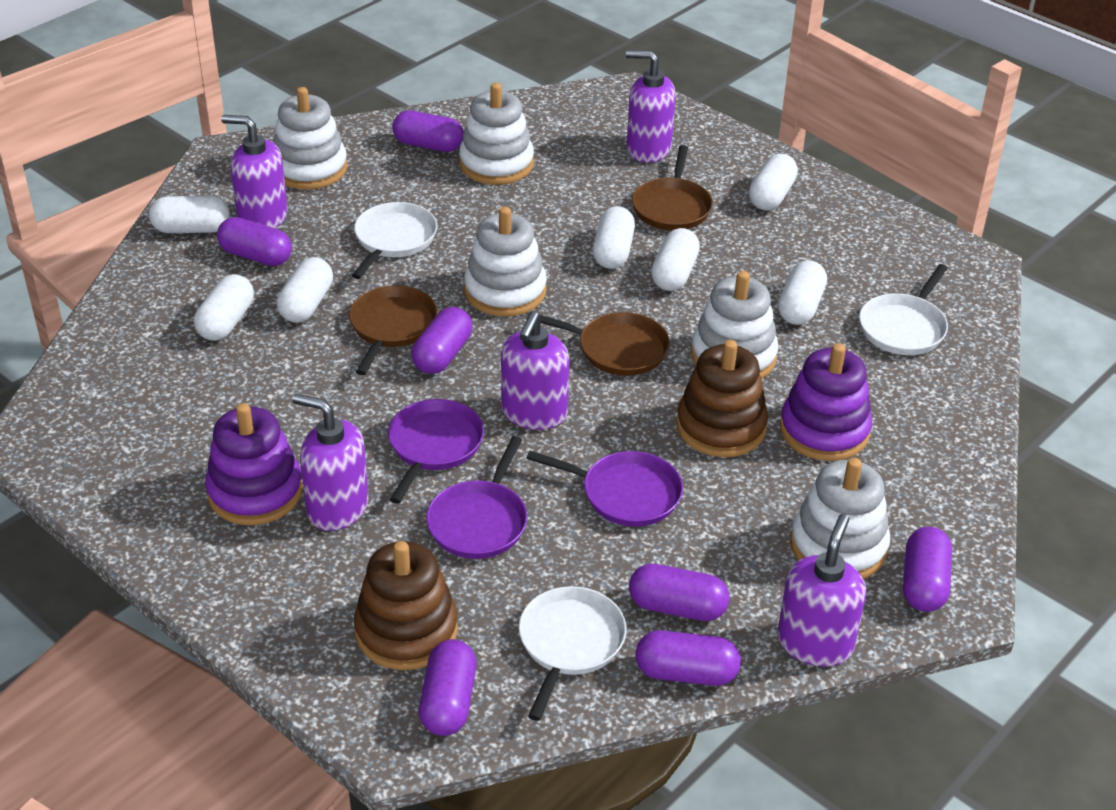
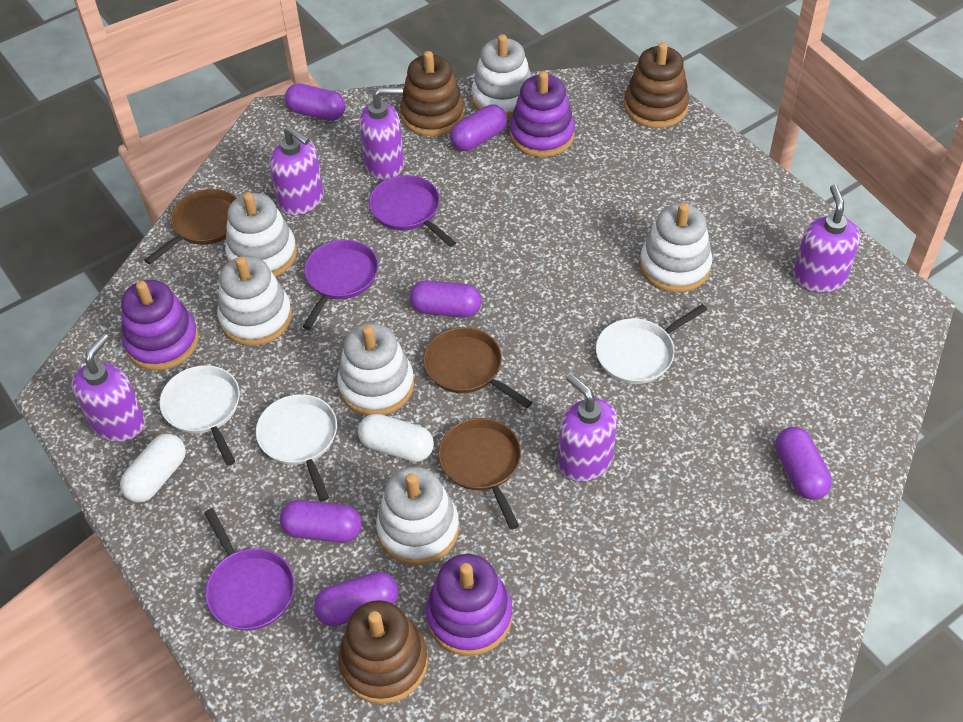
brown stacking toy: [354,541,458,670] [676,340,768,457] = 2 -> [338,600,428,704] [400,51,465,136] [624,42,689,128] = 3
purple capsule: [217,217,292,266] [392,110,464,152] [412,307,472,374] [419,639,477,736] [629,564,730,621] [635,630,741,686] [903,527,952,612] = 7 -> [280,500,362,543] [285,83,345,121] [314,572,399,626] [409,280,482,318] [450,105,507,151] [775,427,832,500] = 6
purple stacking toy: [205,403,303,525] [780,343,872,461] = 2 -> [121,280,199,371] [426,554,512,656] [510,71,575,157] = 3
white capsule: [149,196,230,233] [194,274,254,341] [277,257,333,323] [593,206,635,269] [651,228,700,291] [749,154,798,210] [778,260,827,325] = 7 -> [120,434,186,503] [358,413,434,462] = 2
white stacking toy: [273,87,348,190] [459,83,534,185] [464,207,547,317] [691,271,778,379] [790,458,890,579] = 5 -> [217,256,292,346] [225,192,297,277] [337,323,414,416] [376,467,459,565] [471,34,532,119] [640,203,713,292] = 6

